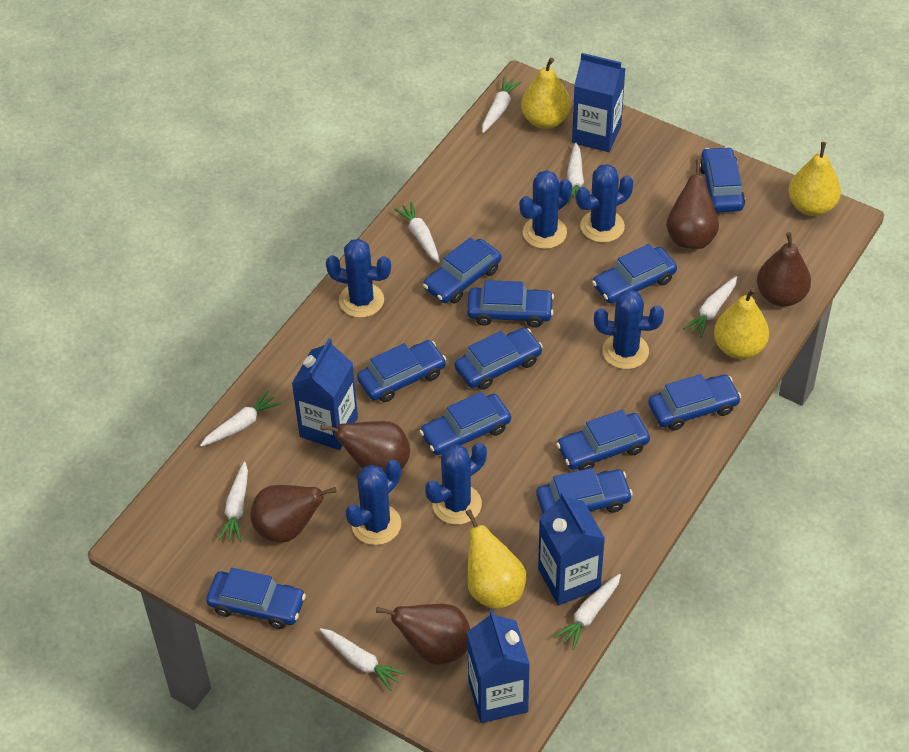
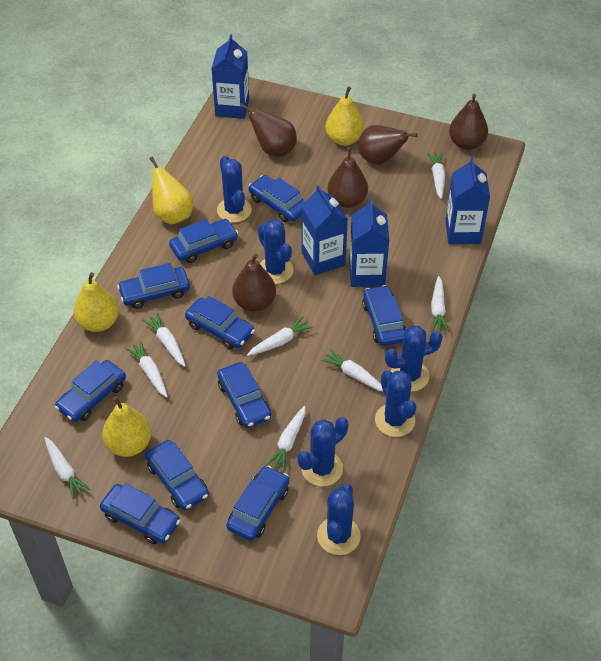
blue car: [206,568,306,629] [357,340,446,402] [419,391,511,455] [423,238,501,303] [454,328,543,390] [467,280,554,328] [536,468,633,514] [556,410,650,471] [592,244,677,304] [648,374,741,431] [700,147,745,213] = 11 -> [55,360,126,422] [100,484,180,544] [117,263,190,309] [145,440,209,510] [169,219,238,263] [185,296,255,349] [217,362,271,428] [226,466,289,541] [249,175,305,222] [362,285,406,346] = 10

